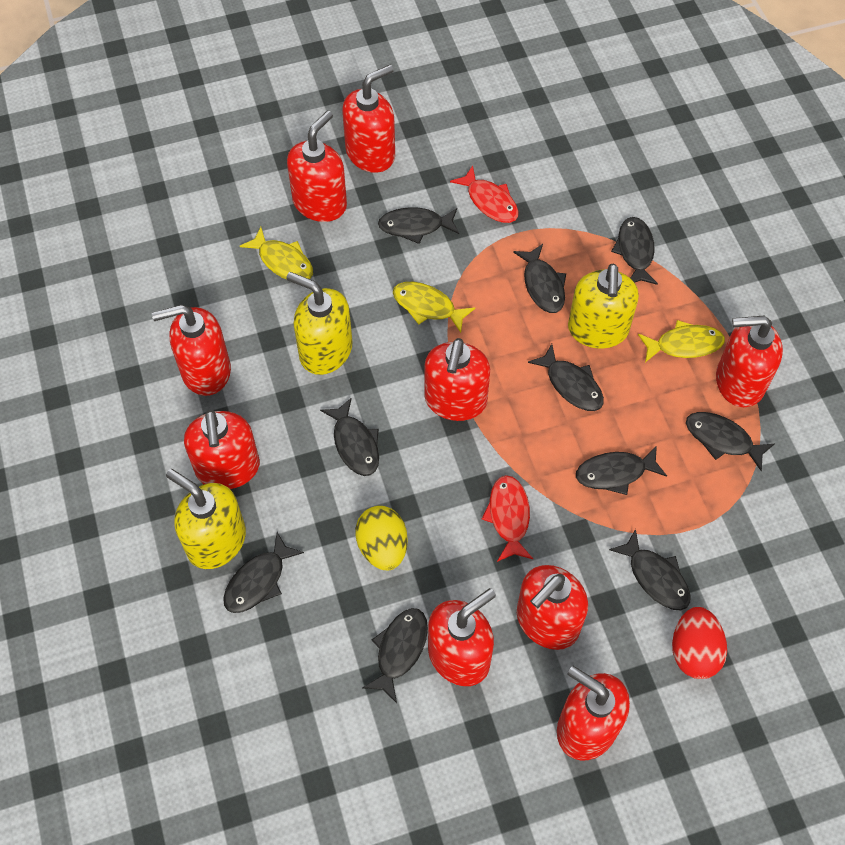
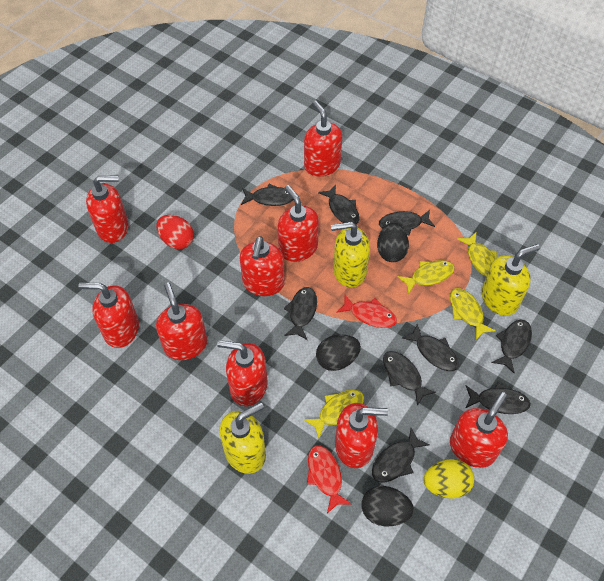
black egg: none = 0 -> [316,335,361,371] [362,486,414,526] [377,223,409,262] = 3
black fish: [223,532,304,613] [320,398,379,476] [363,608,428,703] [378,207,459,244] [513,244,566,313] [528,344,604,411] [576,445,667,495] [609,529,691,610] [611,217,658,285] [686,412,774,471] = 10 -> [241,184,293,206] [284,287,317,340] [318,185,359,224] [372,428,430,483] [379,210,435,236] [383,351,436,406] [402,324,459,371] [466,382,531,414] [492,320,532,373] = 9
yellow fish: [240,227,313,279] [393,282,475,333] [638,320,725,362] = 3 -> [304,390,364,438] [398,260,455,294] [450,288,496,340] [457,233,497,277] = 4

